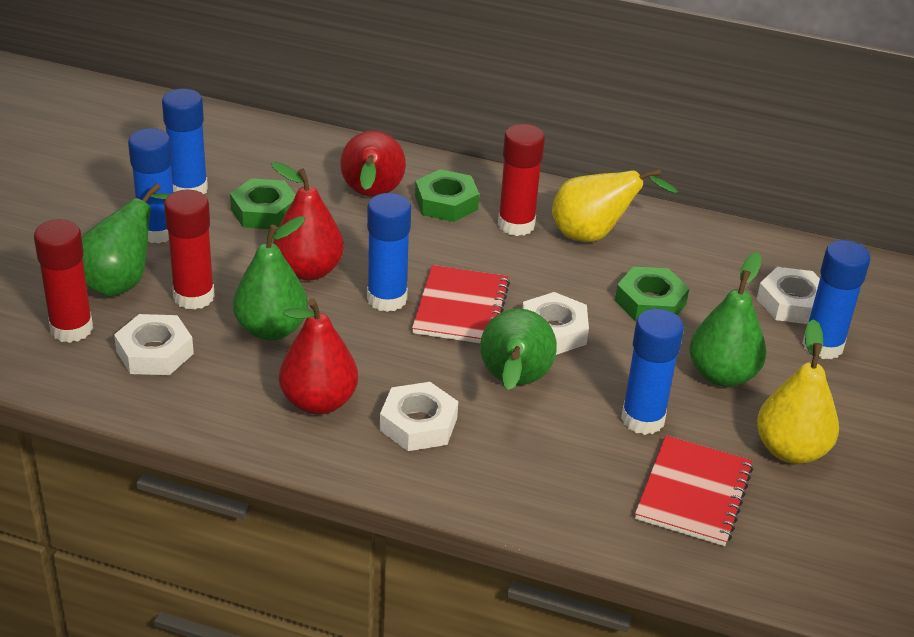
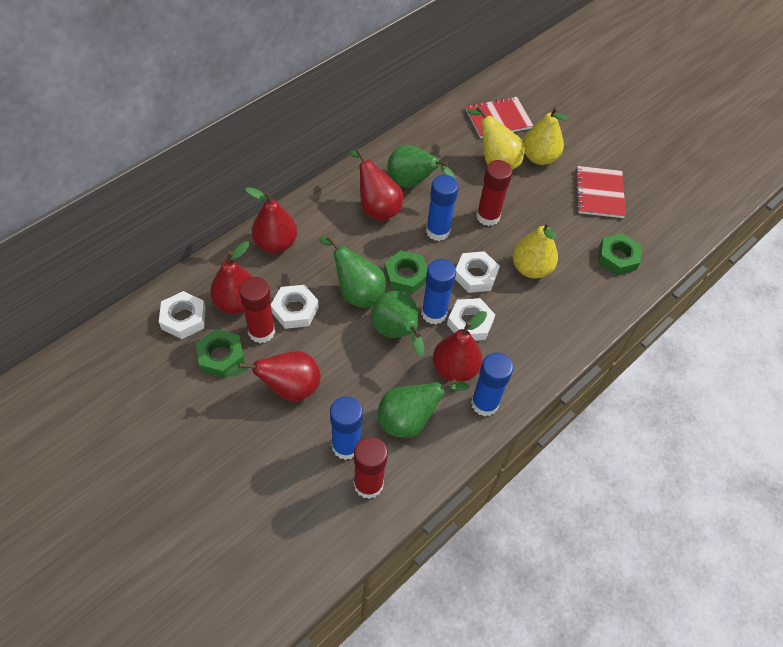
blue glue stick: [128,128,173,244] [162,89,208,194] [367,193,411,312] [621,309,684,435] [802,240,870,360] = 5 -> [330,396,363,460] [421,259,456,324] [426,175,459,241] [471,352,513,417] = 4
red pear: [271,162,344,281] [279,298,358,415] [340,131,406,197] = 3 -> [210,241,253,314] [225,351,321,402] [245,187,297,253] [350,149,403,221] [433,311,487,382] = 5
yellow pear: [552,169,678,242] [757,319,839,464] = 2 -> [468,106,525,170] [513,222,558,278] [523,107,567,165] = 3

